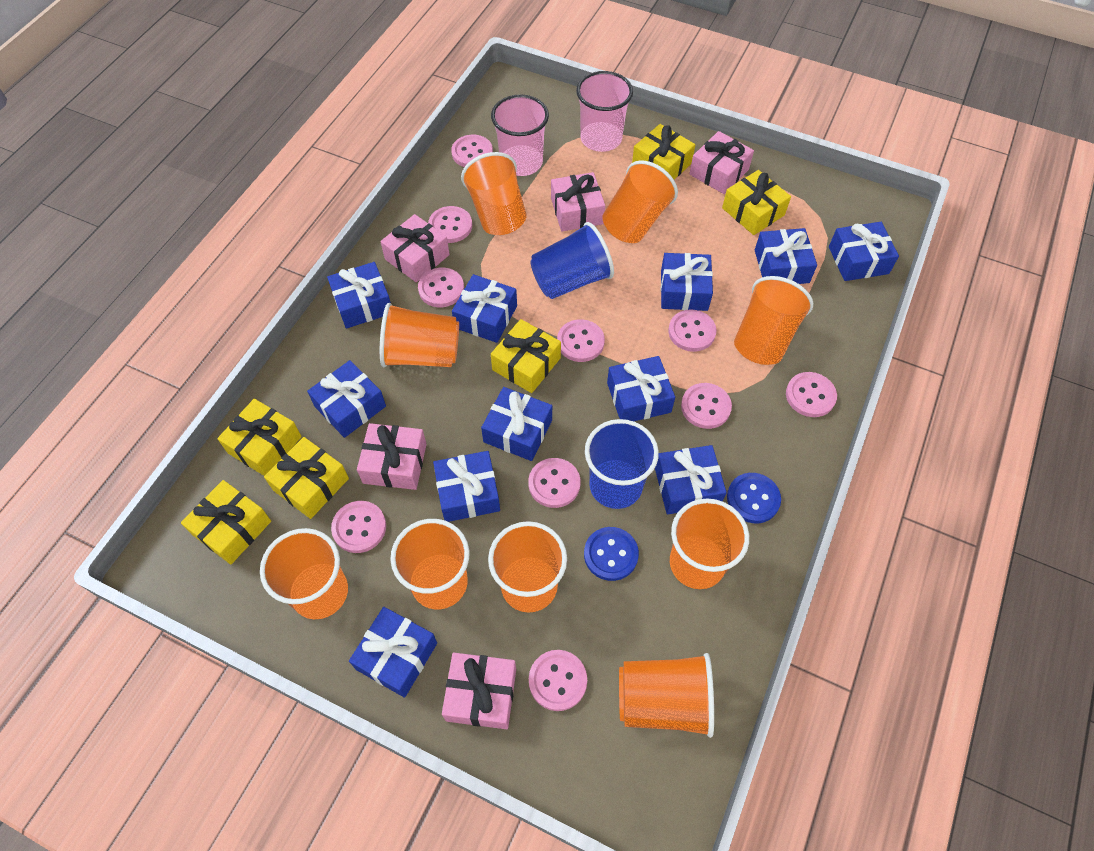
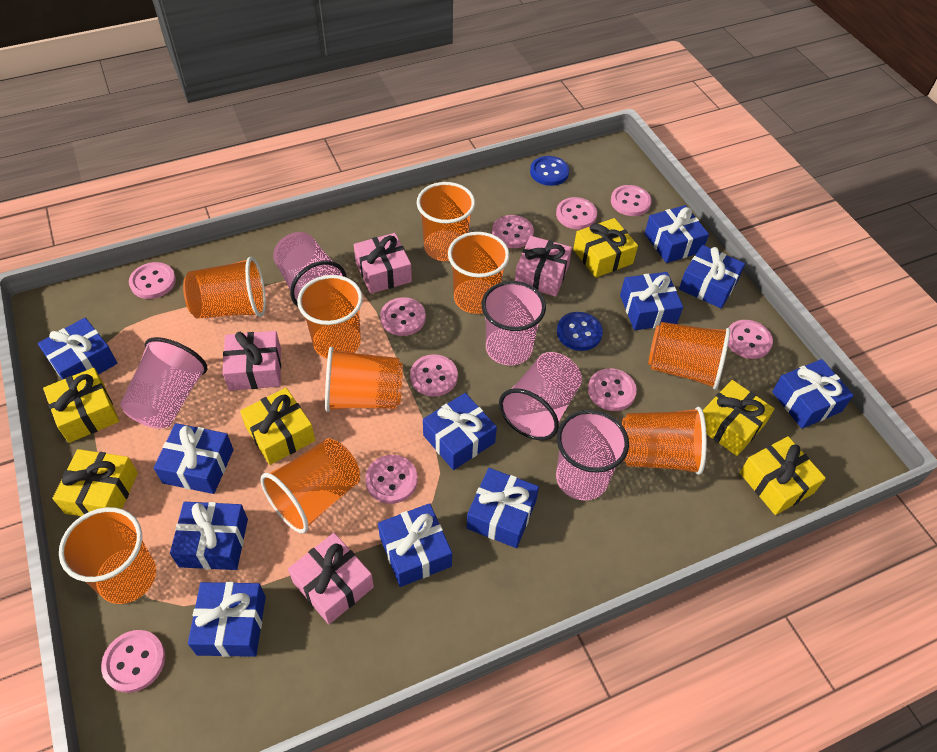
blue cup: [530,222,614,299] [585,419,659,509] = 2 -> none = 0
pink cup: [491,95,549,176] [576,71,633,152] = 2 -> [120,337,208,429] [273,232,346,307] [482,281,546,365] [499,352,582,440] [556,410,629,501] = 5
pink gift: [357,423,427,490] [380,214,450,283] [442,653,516,729] [551,172,605,231] [689,131,754,194] = 5 -> [223,331,281,391] [288,533,374,624] [354,233,412,294] [515,236,572,297] = 4

